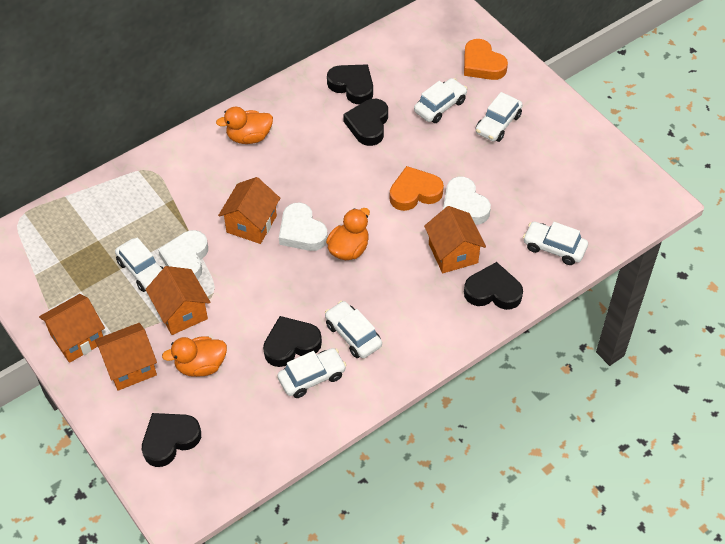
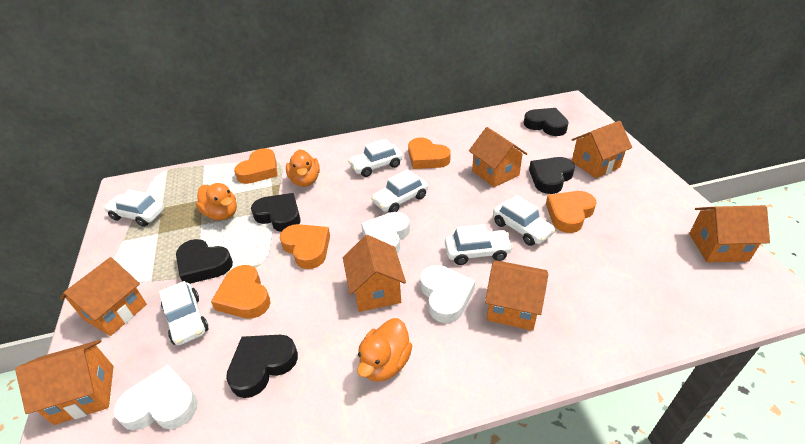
orange heart: [390,166,444,211] [464,39,508,80] = 2 -> [211,265,271,319] [234,148,277,184] [280,224,330,269] [408,138,451,169] [546,191,597,233] = 5
orange house: [39,294,105,363] [95,323,157,391] [146,266,210,335] [218,177,280,244] [424,206,486,273] = 5 -> [15,340,113,425] [60,257,147,336] [343,235,406,312] [469,127,527,187] [485,260,549,331] [572,121,632,178] [689,205,770,262] = 7

